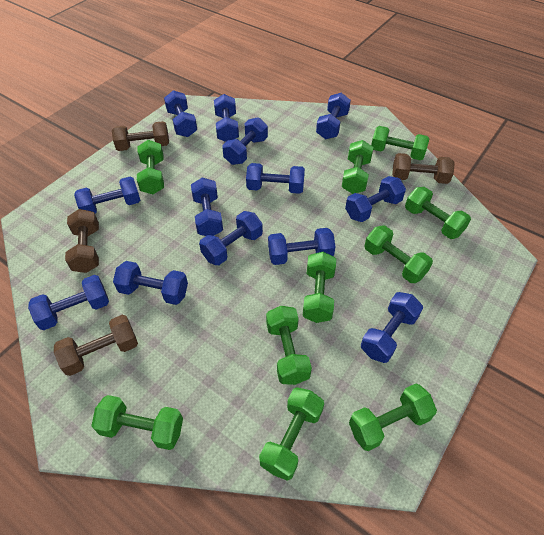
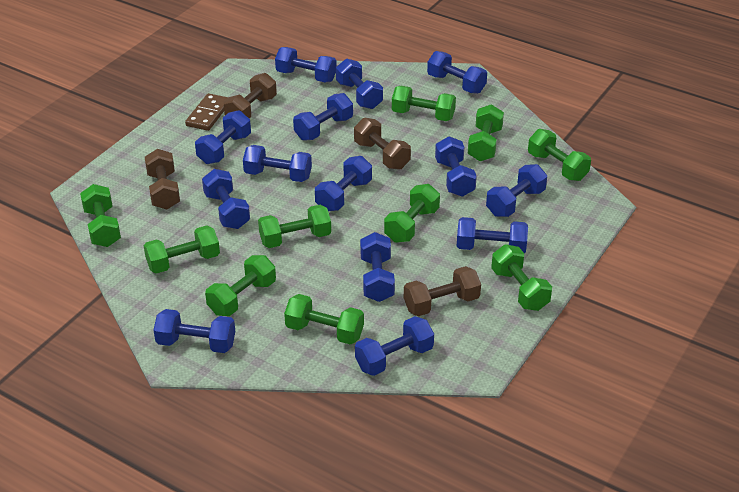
blue dumbbell: [28,275,109,330] [74,177,140,213] [113,261,188,305] [164,90,197,137] [191,177,223,236] [199,211,263,265] [214,94,239,142] [222,117,268,165] [246,163,305,194] [268,228,335,265] [316,93,351,139] [345,176,406,222] [361,292,423,363] = 13 -> [153,309,235,353] [195,110,251,164] [202,169,250,229] [243,145,312,182] [275,47,337,82] [293,93,353,141] [315,156,372,211] [336,59,383,109] [355,316,434,376] [360,232,395,302] [427,51,487,94] [435,136,477,197] [457,217,528,253] [486,164,547,217] = 14
brown domino: none = 0 -> [185,93,229,131] = 1

